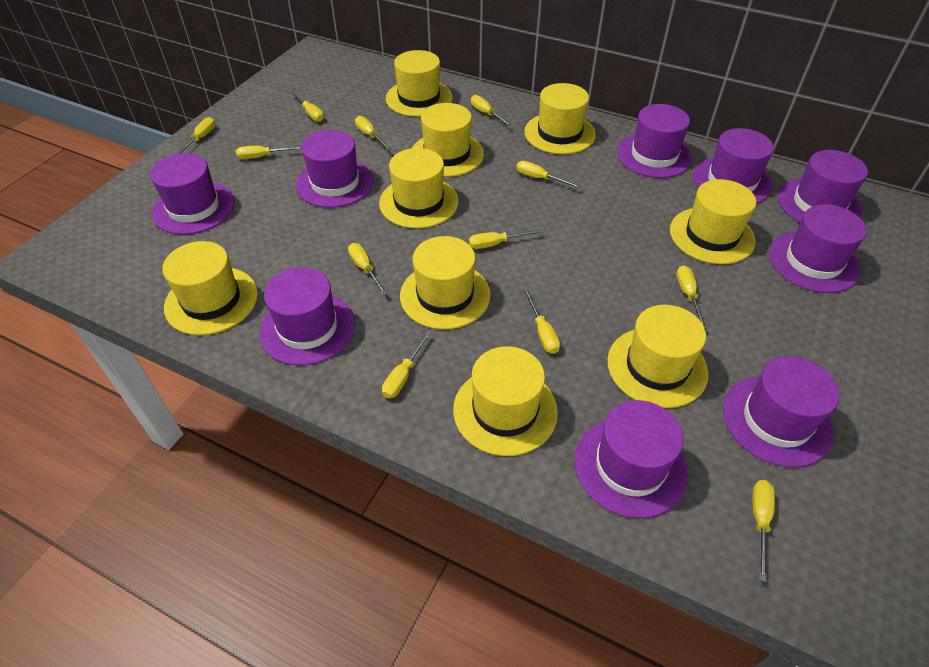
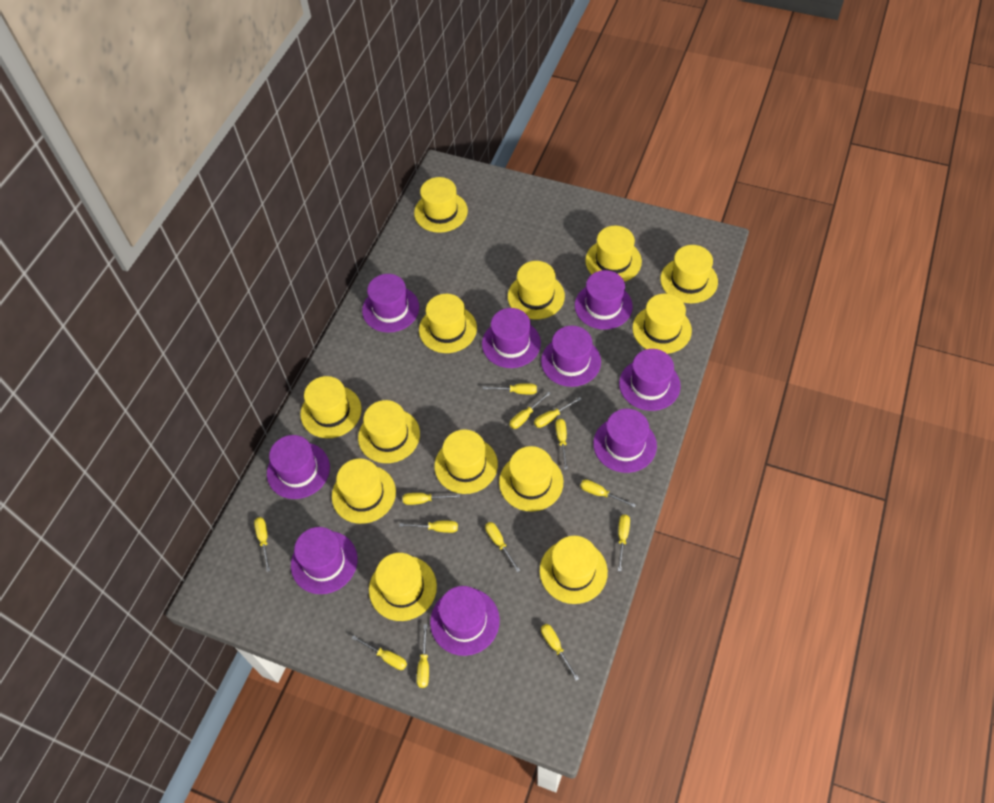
yellow hat: [162,241,258,335] [379,148,459,228] [386,50,453,117] [400,236,491,330] [412,103,484,177] [453,346,558,456] [524,83,596,154] [607,305,709,408] [670,179,756,264] = 9 -> [300,376,361,438] [332,459,396,524] [358,400,420,463] [369,553,437,621] [414,177,468,233] [419,294,477,353] [434,429,498,494] [499,446,563,512] [508,261,565,319] [540,536,608,604] [585,226,642,282] [632,294,692,354] [660,245,718,303] = 13
yellow screwdriver: [175,117,216,155] [236,146,302,159] [290,91,324,122] [348,243,388,295] [355,116,391,151] [382,331,431,398] [469,229,542,249] [471,95,513,127] [517,161,581,188] [523,289,560,354] [676,265,707,329] [752,480,775,582] = 12 -> [254,517,270,572] [352,635,407,670] [399,521,458,533] [403,493,460,505] [417,624,429,688] [483,383,537,395] [485,522,520,572] [510,391,551,429] [534,397,581,428] [541,624,579,681] [555,419,568,470] [580,480,636,507] [618,515,630,571] = 13

